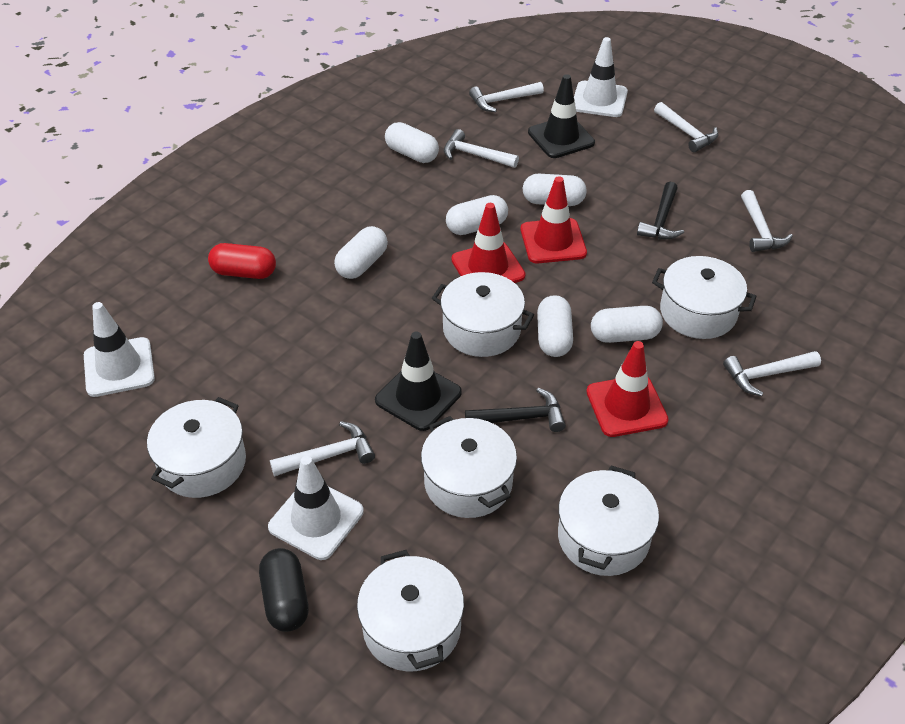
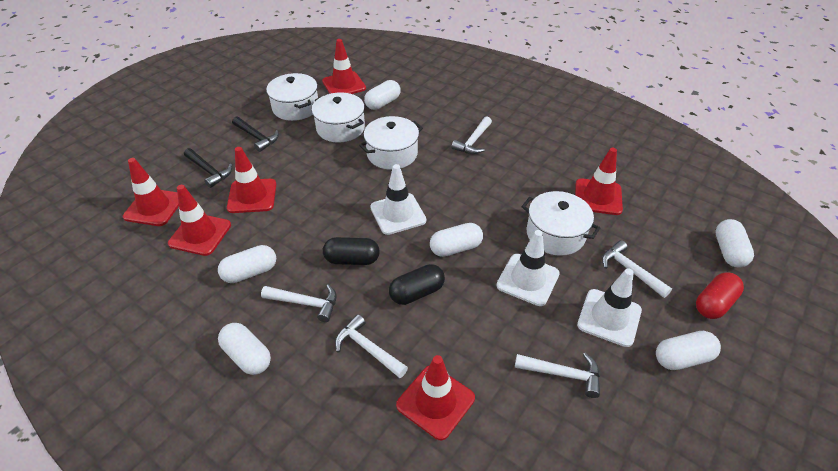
black capsule: [259,548,309,632] = 1 -> [323,237,380,265] [389,264,445,305] = 2
black traffic cone: [375,332,462,431] [528,74,595,158] = 2 -> none = 0
red traffic cone: [451,203,526,283] [521,176,587,263] [586,341,669,437] = 3 -> [123,158,179,226] [168,185,231,256] [227,147,276,213] [322,39,366,94] [396,355,475,440] [575,148,623,215] = 6
white hammer: [270,421,375,477] [444,129,519,168] [469,82,544,112] [654,102,718,152] [723,351,821,396] [741,190,793,252] = 6 -> [261,284,337,322] [335,314,408,378] [451,116,492,154] [515,353,600,398] [602,240,672,298] = 5
white pot: [147,397,246,498] [357,550,464,671] [421,416,517,518] [432,272,534,357] [558,466,659,576] [652,256,757,339] = 6 -> [266,73,318,121] [312,92,365,142] [359,116,423,170] [521,191,600,256] = 4

